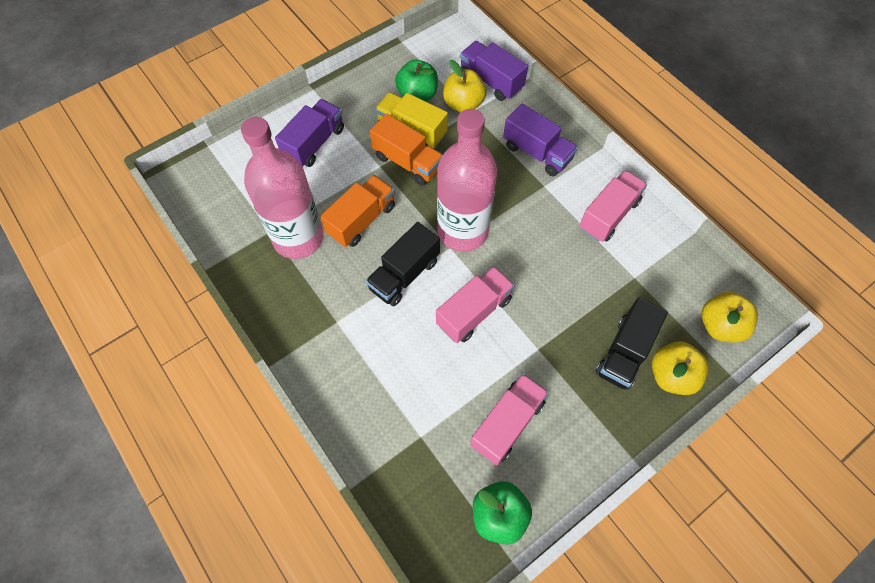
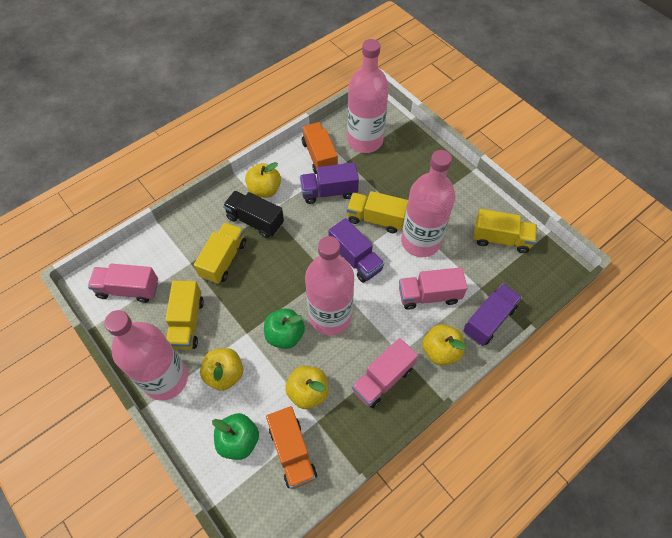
black truck: [366,222,440,306] [595,297,668,390] = 2 -> [223,191,284,238] = 1
pink bottle: [241,117,324,259] [437,109,497,252] = 2 -> [104,310,188,401] [305,236,354,335] [347,39,389,153] [401,150,455,257] = 4
yellow apple: [443,60,486,112] [652,342,709,395] [702,292,758,342] = 3 -> [200,348,243,391] [245,162,281,198] [285,366,328,409] [422,324,466,366] = 4
yellow truck: [375,92,448,148] = 1 -> [165,281,204,349] [194,222,246,284] [347,191,408,233] [473,209,537,253] = 4

